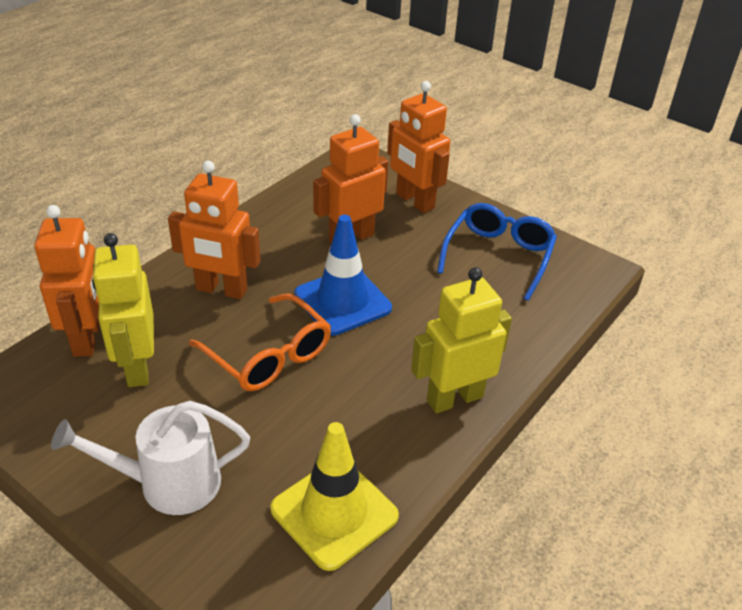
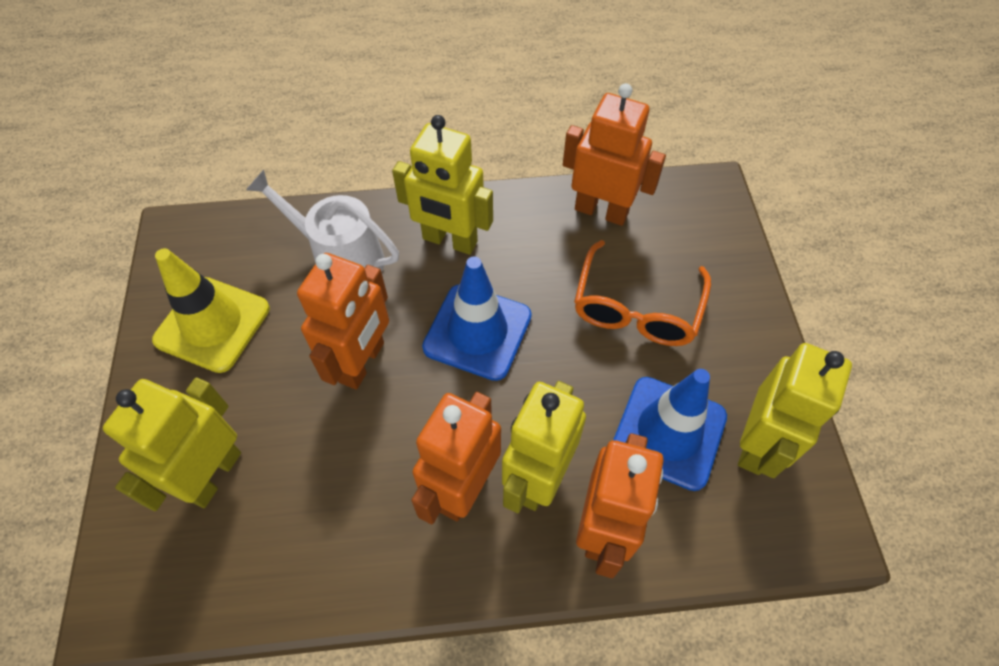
blue glasses: [437,203,557,301] = 1 -> none = 0
blue traffic cone: [294,215,392,336] = 1 -> [422,257,532,381] [613,369,727,491] = 2
yellow robot: [92,233,154,387] [411,267,512,413] = 2 -> [103,377,241,511] [392,115,493,255] [502,381,586,513] [738,343,852,478] = 4

